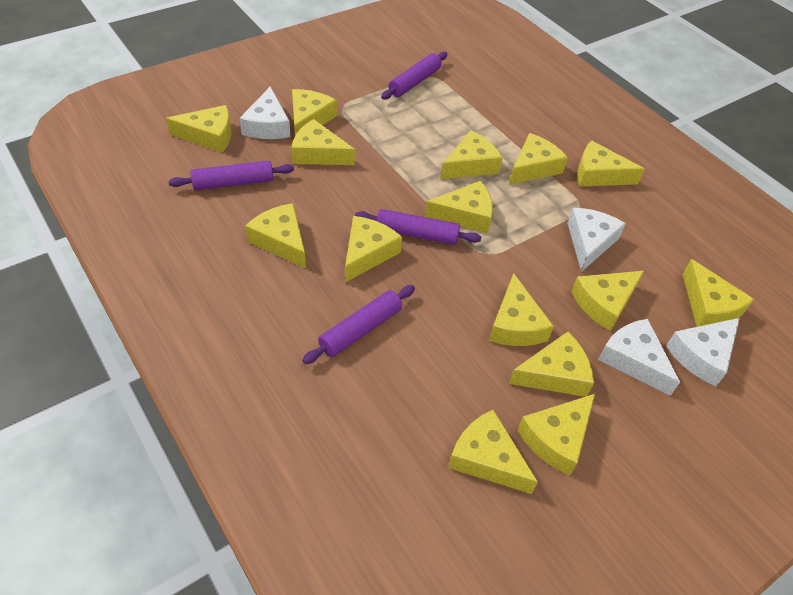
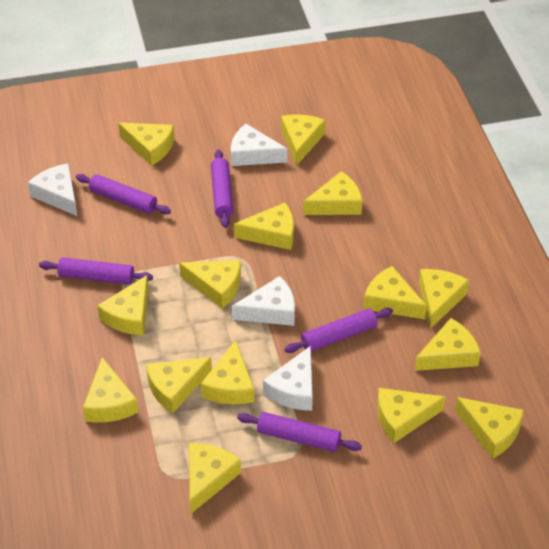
purple rolling pin: [169,161,294,190] [302,285,415,364] [355,209,481,245] [381,52,448,100] = 4 -> [39,257,153,285] [76,174,171,214] [211,150,233,228] [237,412,362,452] [284,308,393,353] = 5

